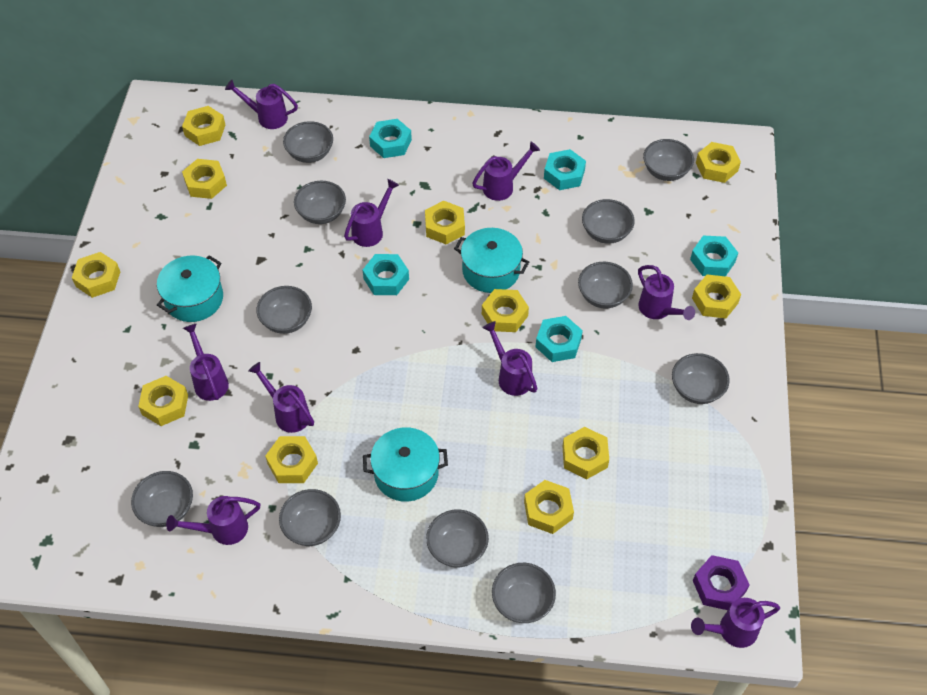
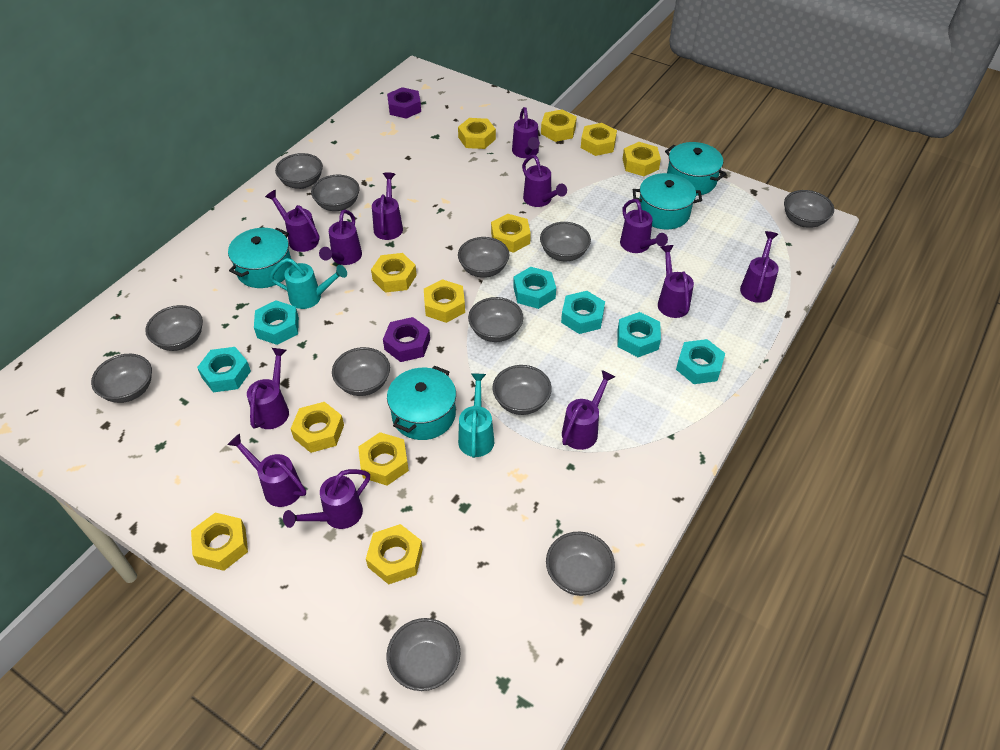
grey bowl: [131,471,193,527] [257,286,312,334] [279,489,341,546] [283,121,333,163] [294,181,346,224] [426,509,489,568] [492,563,556,623] [578,262,633,309] [582,199,635,244] [643,139,694,181] [672,353,730,404] = 11 -> [91,354,152,403] [145,305,203,351] [275,153,323,189] [311,175,360,211] [332,347,390,396] [387,618,460,691] [458,237,509,278] [468,297,523,342] [493,365,552,415] [540,222,591,261] [546,531,615,596] [784,190,834,228] = 12
purple nut: [693,555,750,610] = 1 -> [383,317,430,362] [387,87,421,119] = 2
purple watering can: [166,496,260,545] [183,323,229,401] [225,80,298,129] [248,362,314,433] [344,179,399,247] [472,142,540,201] [483,321,537,396] [638,265,695,320] [691,598,780,648] = 9 -> [227,433,306,507] [247,348,289,429] [265,190,320,252] [283,469,370,529] [319,210,362,265] [372,172,403,240] [512,107,540,158] [522,155,567,207] [562,370,615,450] [620,199,668,253] [658,245,694,318] [740,231,779,303] = 12
turquoise nut: [363,254,409,295] [369,119,412,158] [536,316,583,362] [544,149,586,190] [690,236,738,277] = 5 -> [197,347,251,392] [254,300,299,345] [513,267,556,309] [561,291,605,334] [617,312,661,357] [676,339,725,384] = 6
turquoise pot: [157,255,223,322] [363,427,448,502] [454,228,529,293] = 3 -> [228,228,292,288] [387,366,456,440] [633,173,702,229] [665,142,726,196] = 4
turquoise watering can: none = 0 -> [270,258,347,309] [458,373,494,458] = 2

